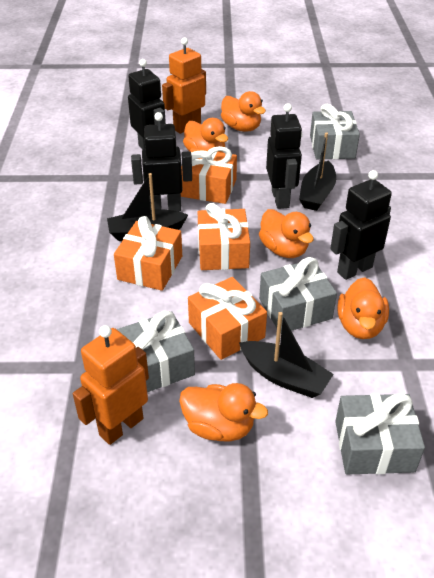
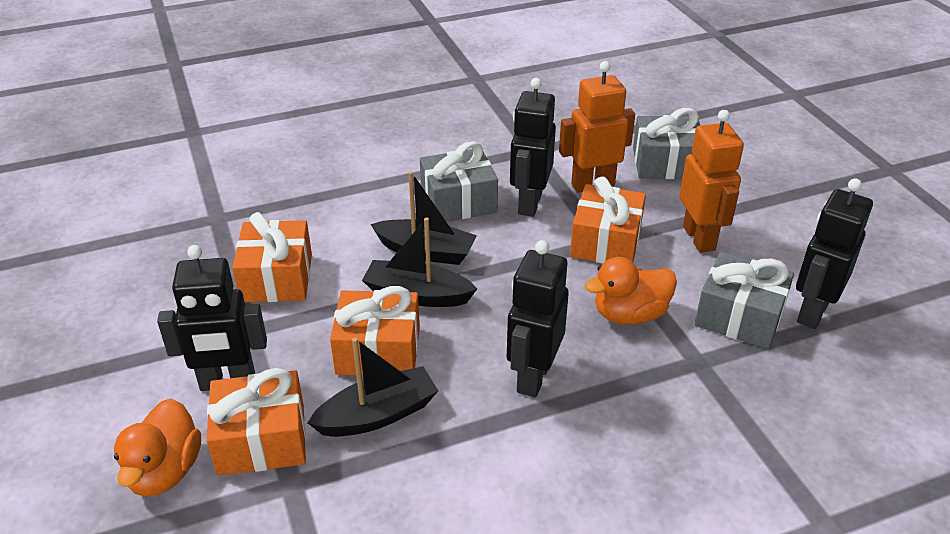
grey gift: [117,311,195,392] [259,257,337,332] [310,104,360,159] [335,393,425,474] = 4 -> [420,141,498,222] [633,108,700,179] [695,252,794,349] = 3
orange duck: [179,383,268,441] [183,118,228,153] [221,91,266,132] [259,209,314,258] [337,277,389,339] = 5 -> [114,398,201,497] [585,257,677,325] = 2

